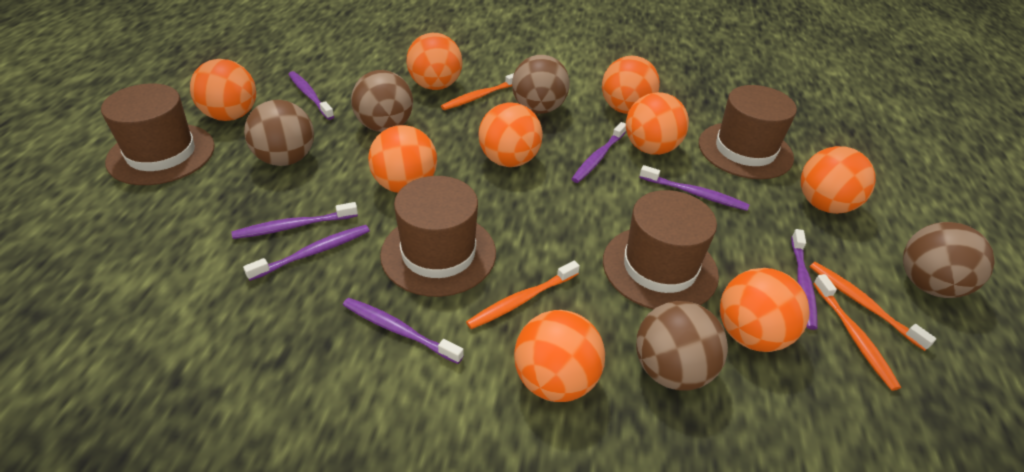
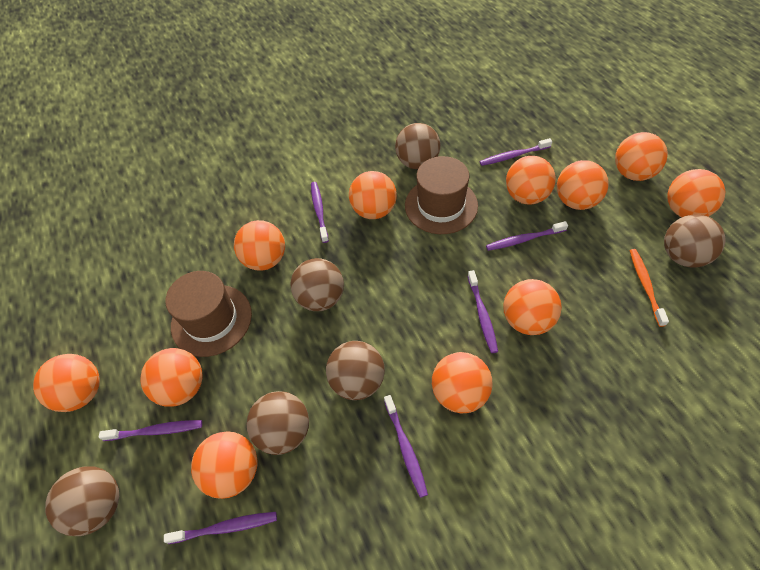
brown ball: [244,100,314,166] [351,70,413,132] [512,55,570,114] [636,301,728,391] [903,222,995,298] = 5 -> [45,466,119,536] [247,391,309,455] [290,258,344,311] [326,341,385,400] [395,123,440,169] [664,214,726,268] = 6
brown hat: [101,83,215,185] [380,176,496,297] [603,190,719,310] [699,85,797,179] = 4 -> [165,271,252,357] [405,156,478,234] = 2
orange ball: [190,59,256,121] [368,125,437,193] [407,33,462,90] [478,103,543,167] [514,310,605,402] [602,55,660,114] [626,92,689,155] [720,268,810,352] [801,146,876,214] = 9 -> [33,354,100,412] [140,348,203,407] [191,431,258,499] [234,220,285,271] [349,171,397,219] [432,352,492,413] [503,279,562,335] [506,156,556,205] [557,160,609,210] [615,132,668,181] [667,169,725,217] = 11
orange toothbrush: [441,73,514,110] [466,261,580,329] [810,262,936,351] [813,274,901,391] = 4 -> [630,249,669,327] = 1

